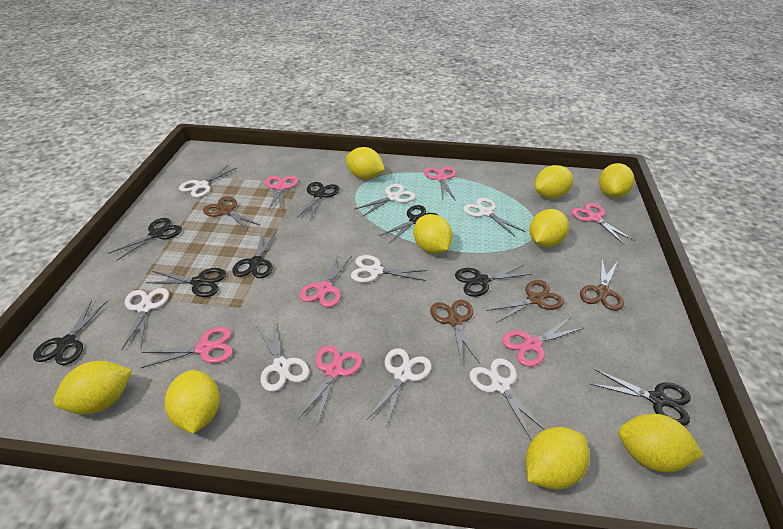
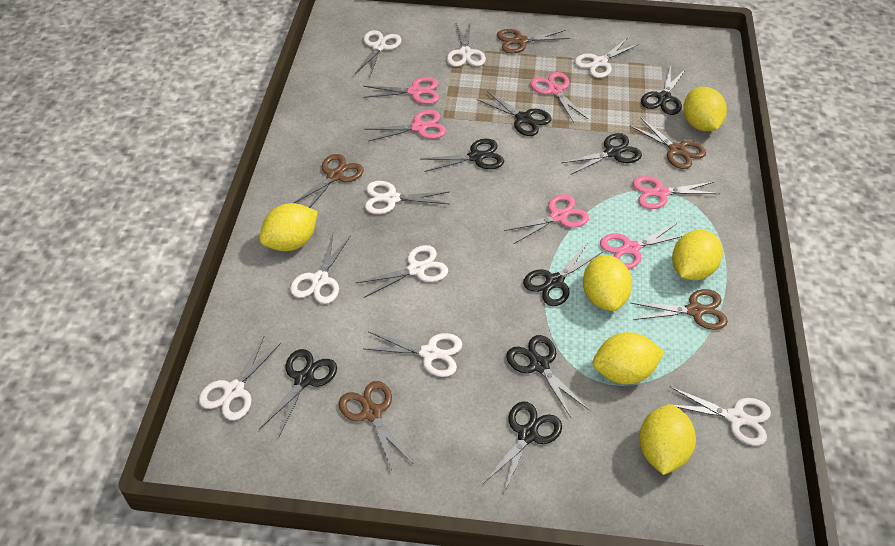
brown scissors: [203,197,260,230] [430,300,480,365] [486,280,564,323] [580,259,624,311] = 4 -> [293,154,364,208] [339,381,413,472] [497,29,570,54] [629,117,706,169] [631,289,728,330] = 5
pink scissors: [141,327,233,368] [265,176,298,211] [298,345,362,426] [299,254,352,307] [424,166,456,201] [502,317,584,367] [571,203,635,244] = 7 -> [363,77,439,104] [365,110,446,141] [504,194,589,244] [530,72,588,123] [600,223,684,269] [633,176,720,209] = 6
white scissors: [121,288,169,351] [179,165,236,198] [256,323,309,392] [351,255,428,283] [355,184,416,216] [367,348,431,429] [463,198,525,236] [469,358,546,441] = 8 -> [199,337,281,420] [290,234,351,304] [355,30,402,76] [356,245,448,298] [363,331,462,377] [365,181,449,214] [447,22,486,67] [575,38,639,78] [665,387,771,446] = 9
yellow lemon: [53,361,132,414] [165,370,220,434] [346,147,385,179] [413,214,453,254] [526,427,589,490] [529,209,569,247] [535,165,573,199] [599,163,634,198] [618,414,704,472] = 9 -> [260,203,318,251] [583,255,632,311] [593,332,664,384] [639,404,696,475] [672,230,723,280] [683,87,727,131] = 6

